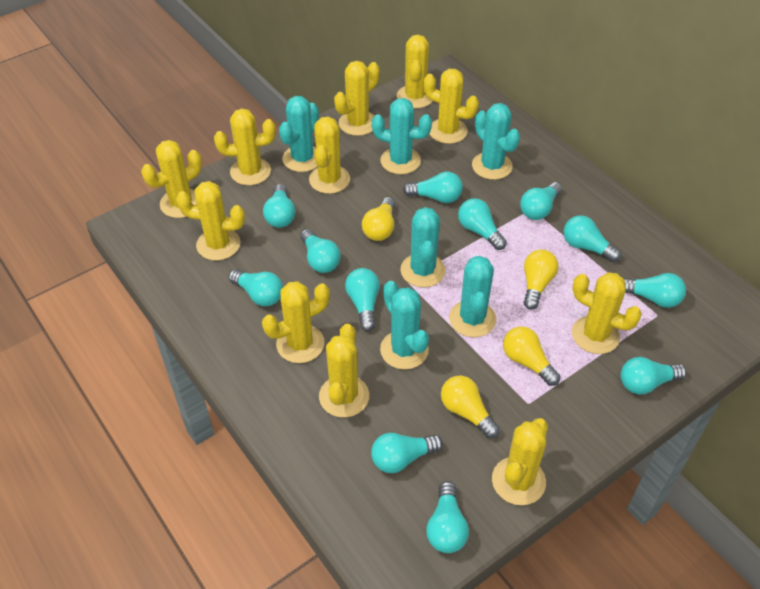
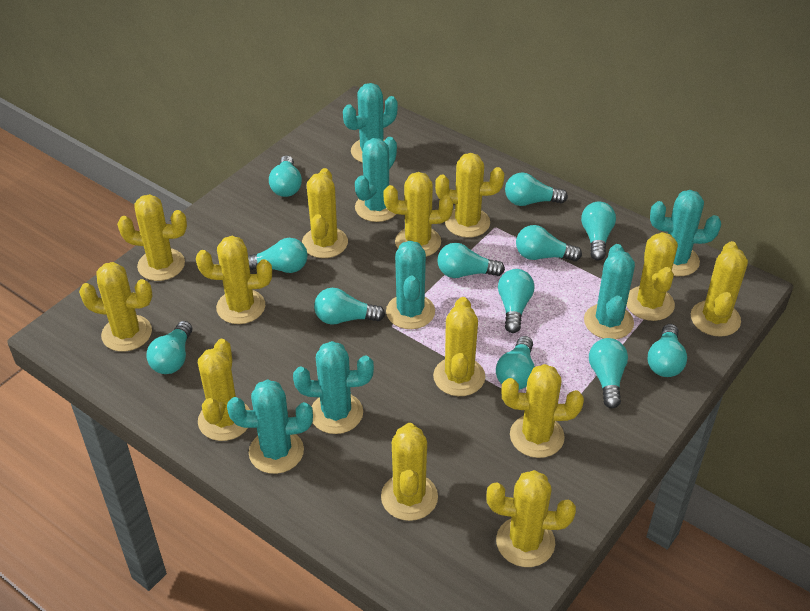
turquoise cactus: [279,96,319,172] [372,98,432,174] [380,281,429,370] [400,207,446,287] [449,256,496,337] [472,103,520,180] = 6 -> [227,379,313,474] [293,341,374,434] [343,83,398,163] [355,137,397,222] [386,241,435,329] [584,244,635,339] [650,190,721,276] = 7
yellow cactus: [141,140,202,218] [176,181,245,260] [214,108,276,185] [262,281,330,363] [309,116,350,194] [319,324,369,418] [334,61,380,136] [397,35,432,108] [423,69,479,144] [492,418,548,505] [572,272,642,354] = 11 -> [79,262,153,352] [117,194,187,281] [196,236,272,324] [198,339,250,441] [302,168,348,258] [381,423,438,521] [384,172,453,257] [433,297,485,396] [435,153,504,238] [486,470,576,567] [502,364,584,458] [627,232,678,321] [691,241,748,337] = 13
yellow light bulb: [362,197,395,241] [441,376,500,438] [503,326,560,386] [524,249,559,310] = 4 -> none = 0

